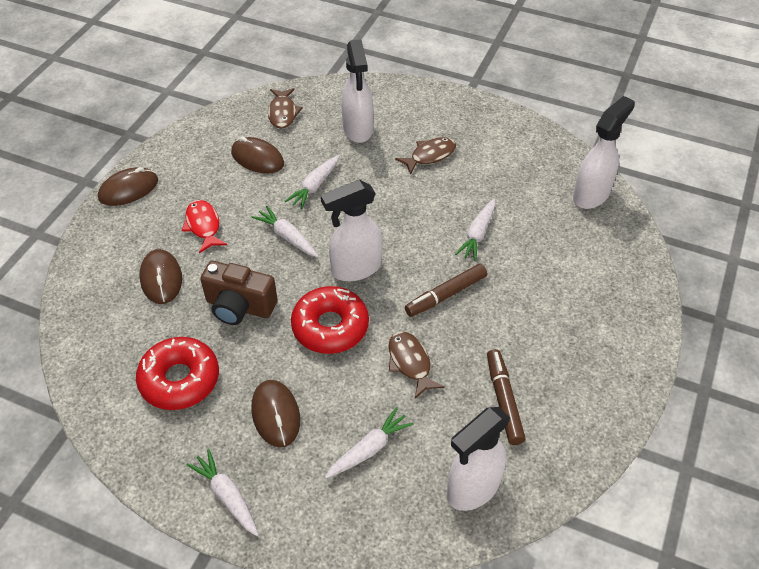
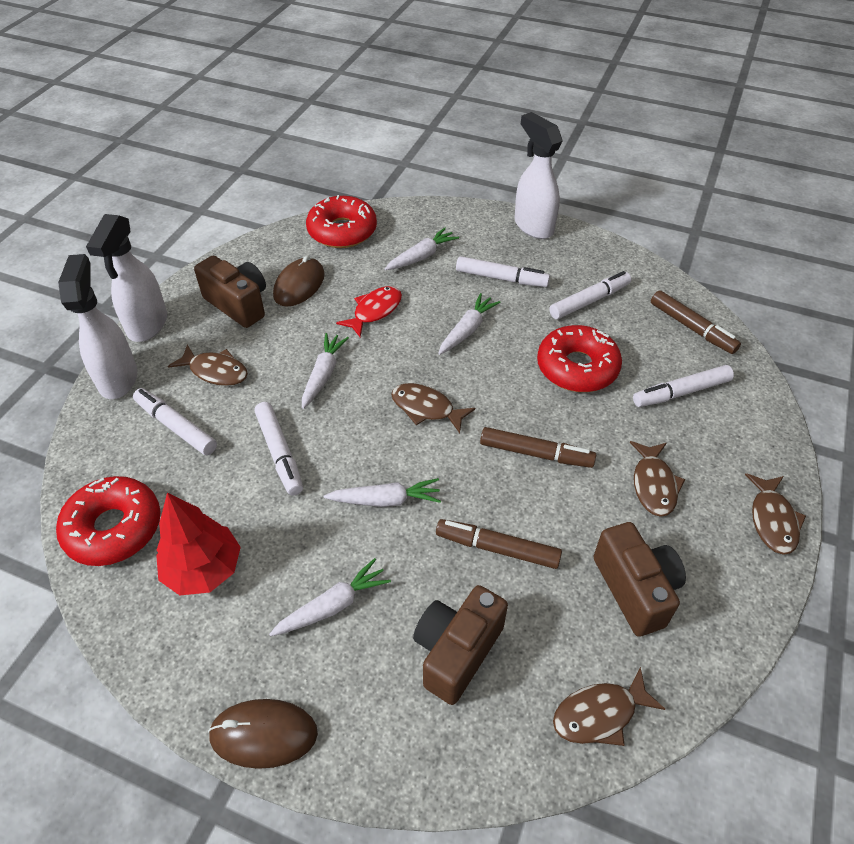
brown camera: [200,261,278,325] = 1 -> [194,256,266,328] [413,585,508,705] [593,522,686,637] = 3
brown fish: [268,88,303,128] [389,331,444,399] [395,137,456,175] = 3 -> [168,345,248,386] [391,383,475,433] [553,667,665,746] [630,441,685,517] [745,473,806,555] = 5
brown marker: [405,264,487,317] [487,349,526,445] = 2 -> [436,519,562,569] [480,427,596,468] [651,290,741,354] = 3
brown mouse: [98,167,158,206] [140,249,182,304] [231,137,284,174] [251,380,300,447] = 4 -> [208,699,318,769] [273,256,325,307] = 2
red donut: [136,337,219,410] [291,286,369,354] = 2 -> [56,476,161,566] [306,195,377,248] [537,325,622,392] = 3
red tree: none = 0 -> [156,493,241,595] = 1
white marker: none = 0 -> [133,388,217,455] [254,402,303,496] [456,256,550,287] [549,271,631,319] [633,365,734,407] = 5
white spray bottle: [321,180,383,281] [341,39,373,143] [447,407,510,511] [573,96,635,209] = 4 -> [58,254,137,399] [86,214,167,342] [515,112,562,239] = 3

